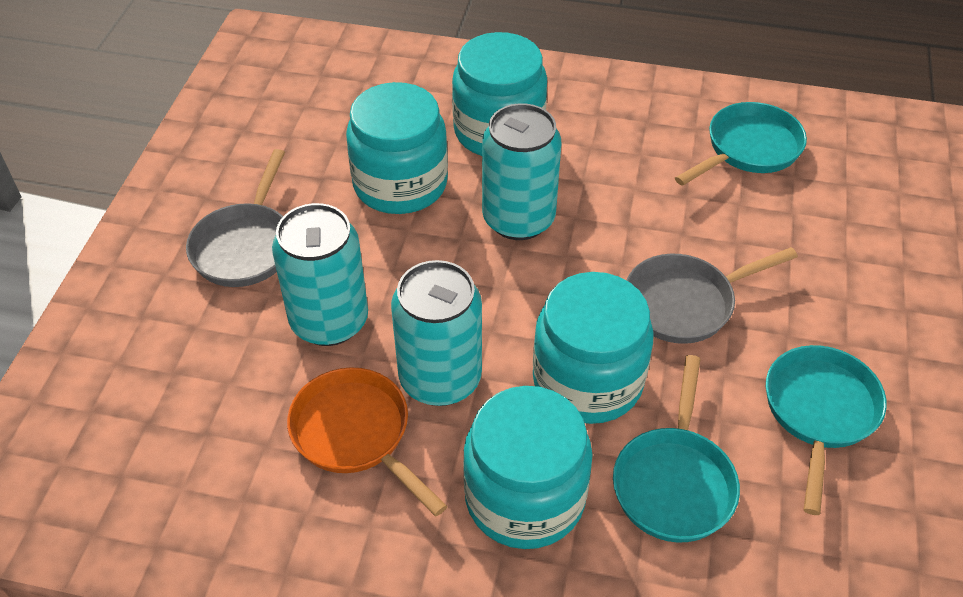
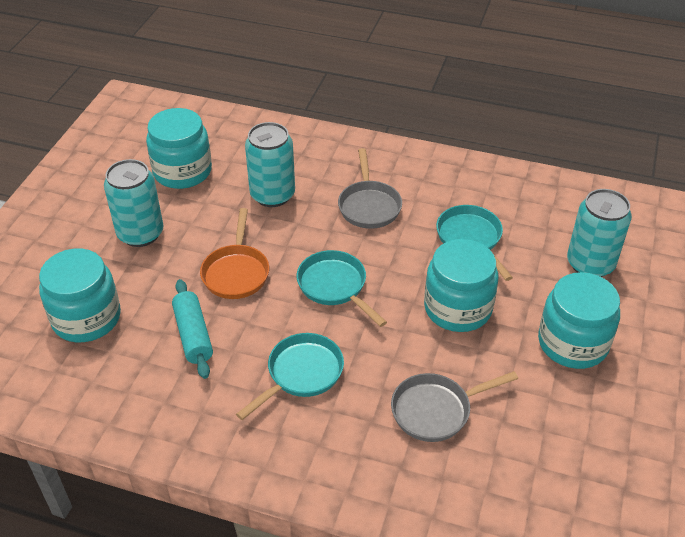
turquoise rolling pin: none = 0 -> [172,279,213,379] = 1

